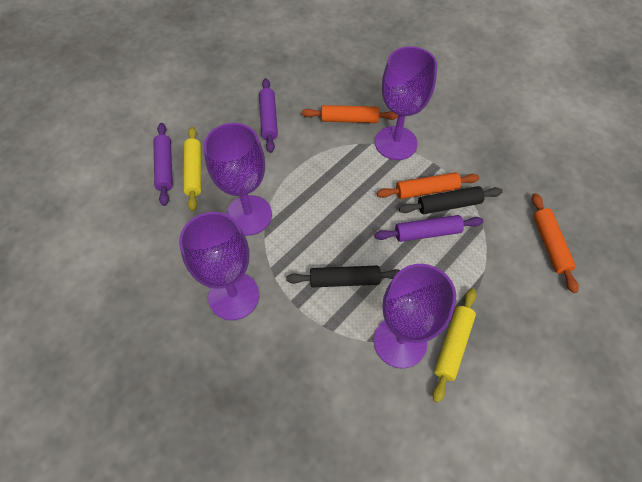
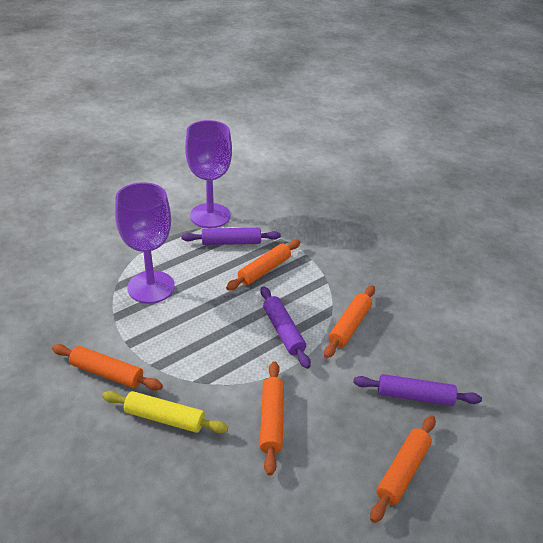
black rolling pin: [286,265,400,287] [399,186,503,214] = 2 -> none = 0
orange rolling pin: [302,105,398,123] [377,172,479,199] [532,193,579,293] = 3 -> [52,344,163,390] [226,240,300,291] [260,361,284,476] [324,285,375,358] [370,415,436,523] = 5
purple goblet: [179,212,259,320] [204,123,272,236] [374,264,456,368] [375,46,437,160] = 4 -> [115,182,175,304] [185,120,232,228] = 2
yellow rolling pin: [183,127,201,211] [433,288,477,403] = 2 -> [102,391,228,433] = 1

